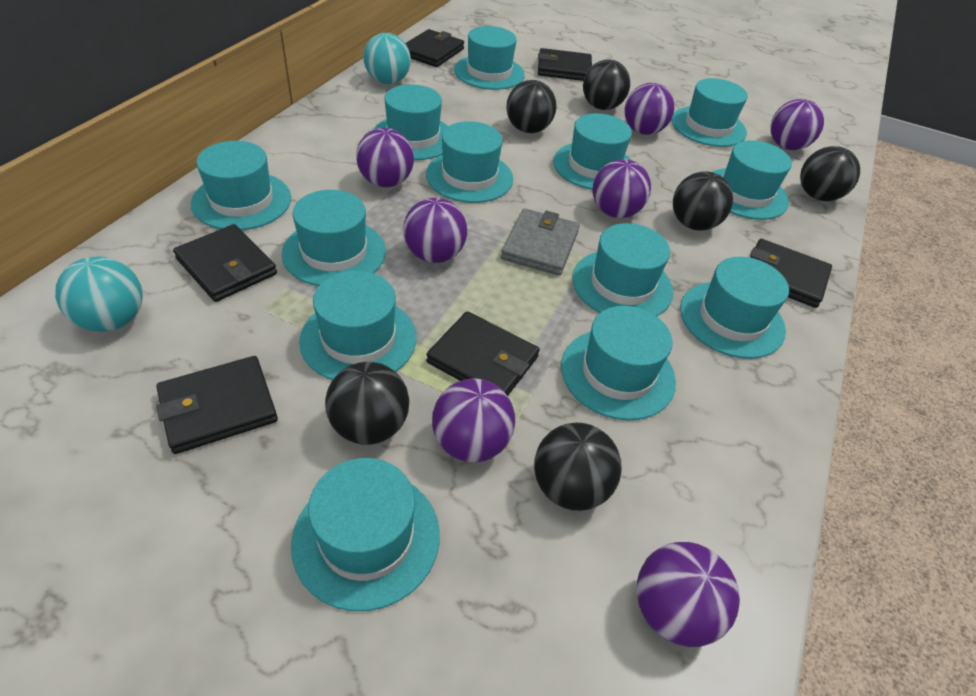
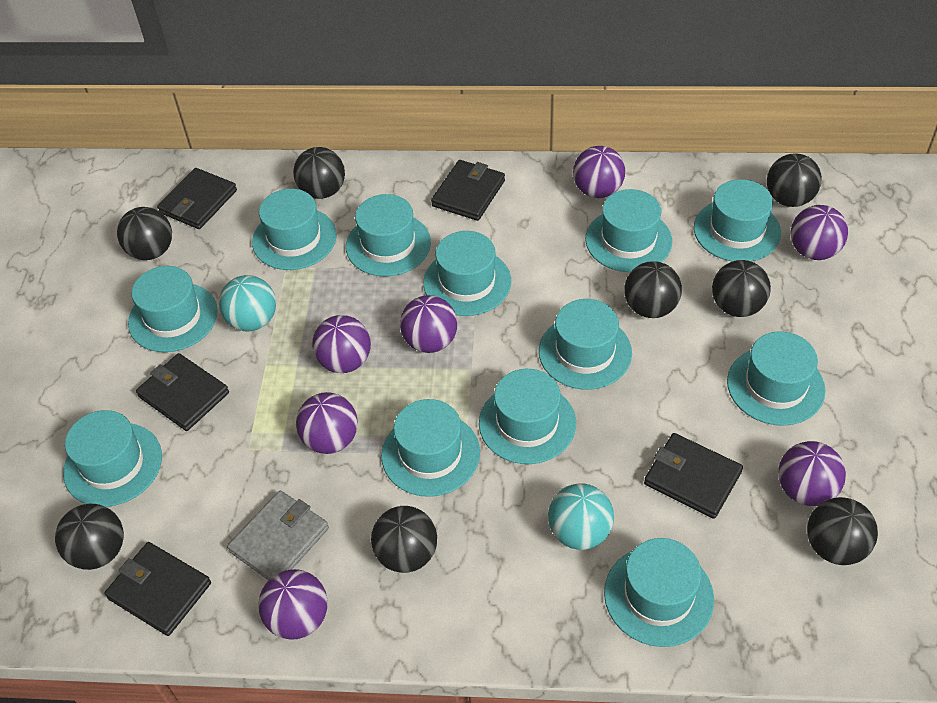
black ball: [325,362,410,445] [506,80,556,133] [534,423,622,511] [583,59,630,110] [673,171,733,231] [800,146,860,201] = 6 -> [55,504,124,570] [117,207,172,260] [293,147,345,199] [371,506,437,573] [624,261,682,318] [712,260,771,317] [767,153,822,207] [807,497,878,565] = 8
black wallet: [157,356,278,454] [173,224,277,302] [405,29,464,67] [426,311,540,396] [538,48,592,81] [750,239,832,308] = 6 -> [104,542,211,636] [136,353,229,431] [157,168,237,229] [431,160,505,221] [644,433,743,519] = 5
turquoise hat: [191,141,291,230] [281,190,386,286] [291,458,440,611] [299,271,416,380] [373,84,448,160] [426,121,513,203] [454,26,525,90] [553,113,632,190] [561,306,676,420] [572,223,673,316] [671,78,748,147] [680,257,789,359] [713,140,792,220] = 13 -> [63,410,162,507] [128,266,218,352] [252,189,337,270] [346,194,431,277] [381,399,480,497] [423,231,511,316] [479,369,576,464] [539,299,632,390] [585,189,672,272] [604,538,714,647] [694,179,781,261] [727,331,825,426] = 12

